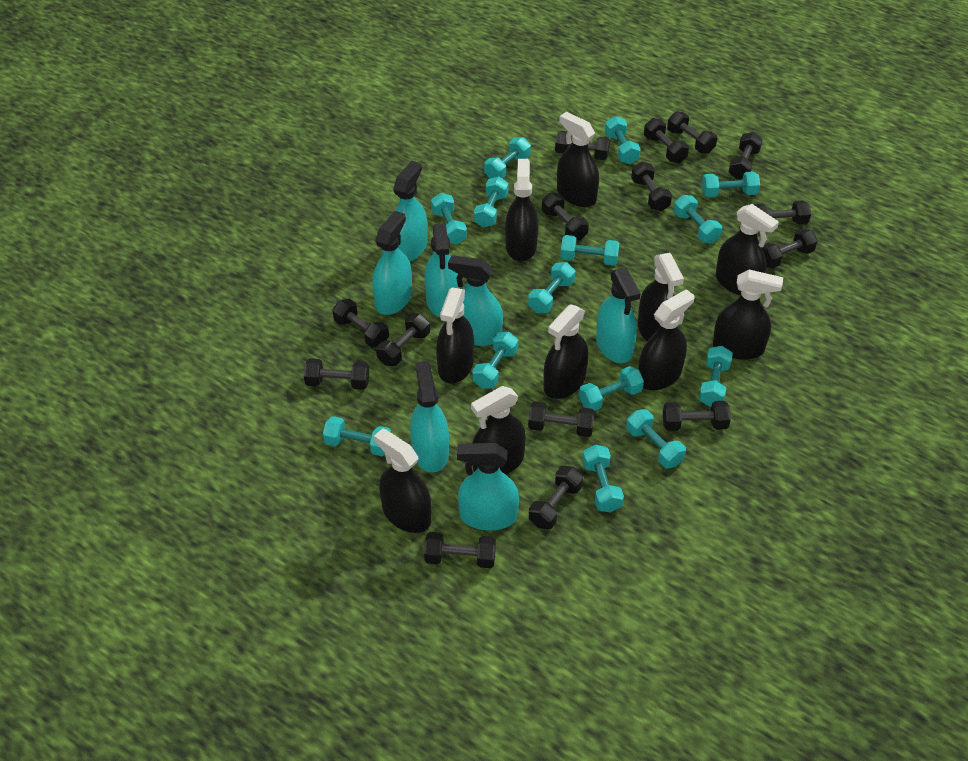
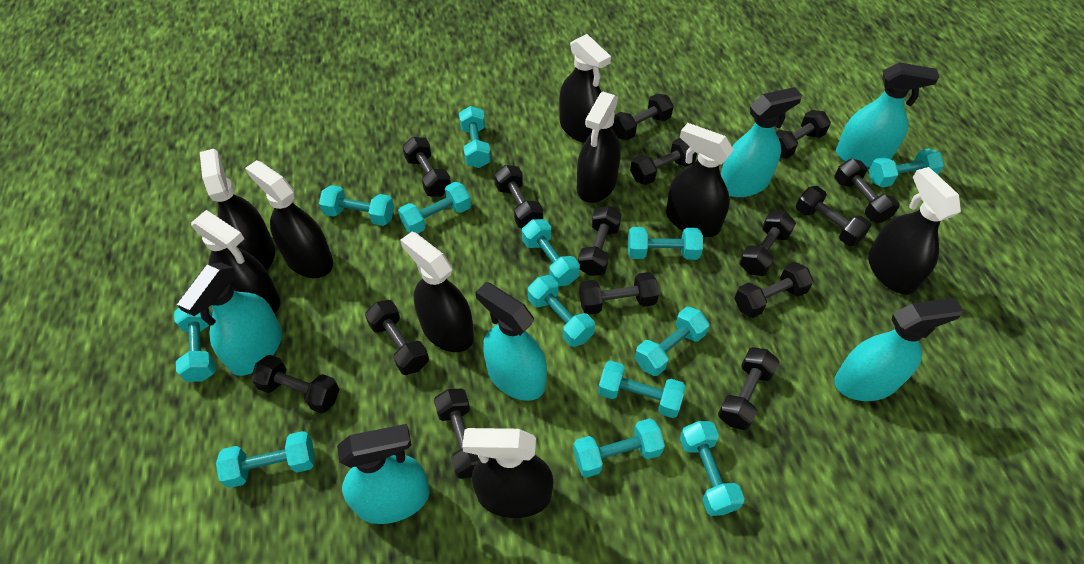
black spray bottle: [374,428,431,533] [436,288,474,384] [471,386,526,475] [505,159,538,262] [544,304,588,399] [557,112,599,207] [638,253,684,341] [638,289,695,390] [713,270,783,360] [715,204,779,295] = 10 -> [191,210,280,313] [200,149,275,270] [245,160,333,278] [400,232,474,352] [462,428,553,518] [559,34,611,143] [577,92,621,203] [666,123,734,237] [868,167,961,295] = 9
turquoise dumbbell: [323,416,391,456] [431,193,467,244] [472,332,518,389] [474,176,509,227] [484,137,531,179] [528,262,575,313] [560,235,620,266] [579,366,644,411] [582,445,624,512] [605,116,641,164] [626,409,686,468] [673,195,722,244] [699,346,733,407] [702,171,760,197] = 14 -> [174,308,216,382] [216,431,315,488] [319,185,394,226] [398,182,471,234] [459,106,491,168] [522,219,580,286] [528,275,595,347] [573,418,665,478] [598,361,686,418] [628,227,703,260] [635,307,710,376] [680,421,745,516] [868,148,944,188] = 13
turquoise spray bottle: [372,211,412,315] [393,161,427,262] [410,361,449,473] [425,223,459,317] [448,255,503,346] [457,443,519,530] [596,267,641,363] = 7 -> [177,263,282,376] [337,424,429,524] [475,282,547,401] [721,87,802,197] [834,298,963,401] [836,62,939,167] = 6

